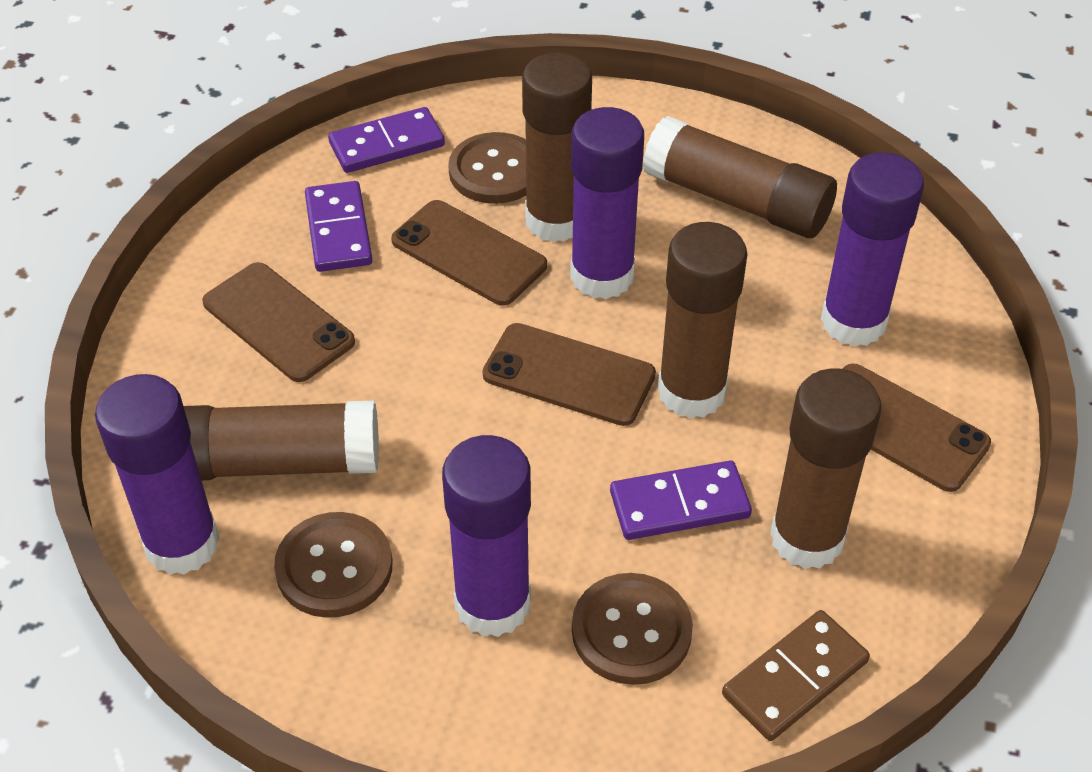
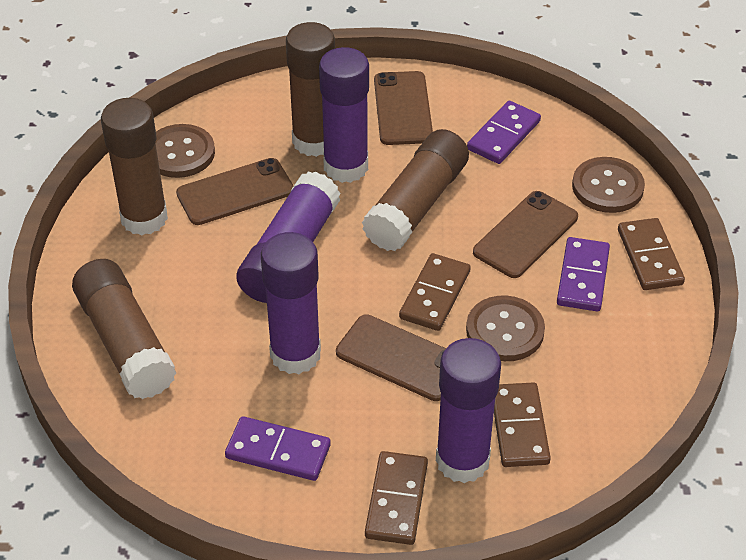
brown domino: [722,610,870,741] = 1 -> [365,451,428,545] [399,253,471,331] [494,382,551,467] [618,218,685,290] = 4
brown glue stick: [184,400,379,480] [522,53,592,242] [643,116,837,238] [658,222,747,419] [770,368,882,569] = 5 -> [72,259,176,399] [101,98,168,235] [286,22,335,157] [362,129,469,251] = 4

